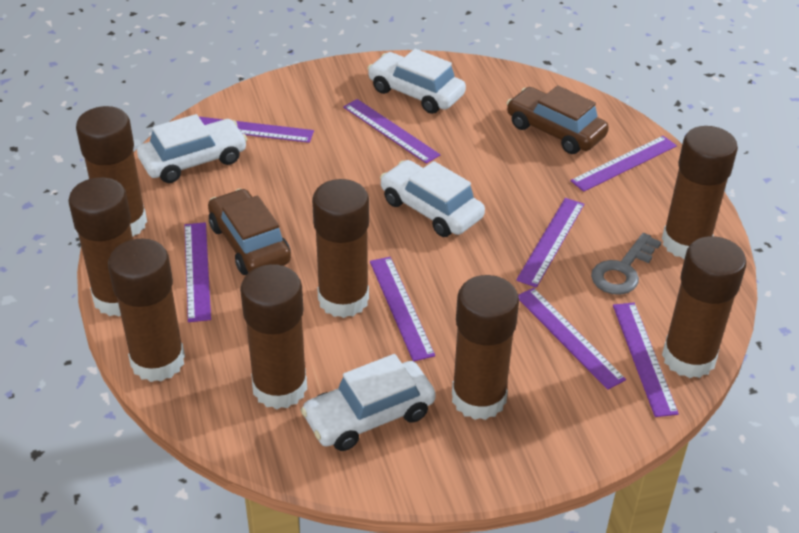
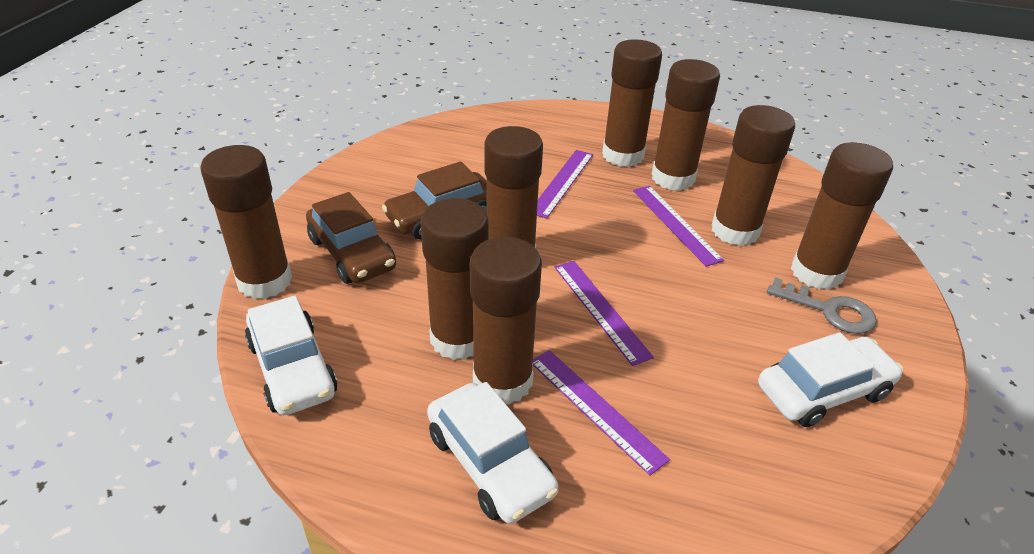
purple ruler: [184,222,211,322] [199,117,314,143] [343,99,441,164] [370,257,435,361] [516,198,584,288] [518,288,626,390] [570,136,677,192] [613,303,679,417] = 8 -> [533,350,670,475] [537,150,593,218] [554,261,654,366] [633,186,724,267] = 4
white car: [137,114,247,183] [301,354,436,451] [367,49,466,114] [380,160,485,237] = 4 -> [245,296,337,415] [427,382,559,524] [758,332,903,427] = 3

